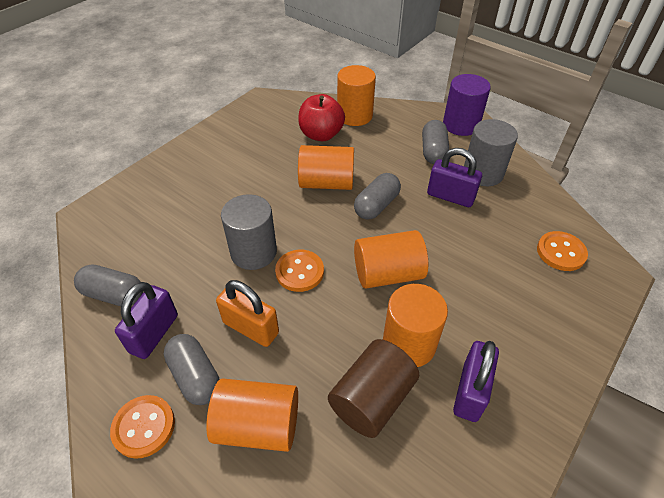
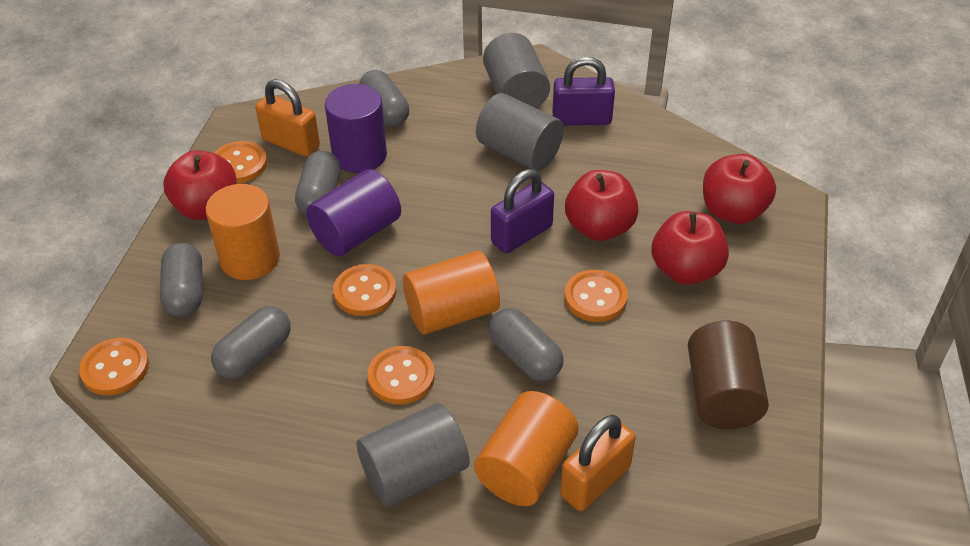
grey capsule: [74,265,143,306] [164,334,220,405] [354,173,401,220] [422,120,449,164] = 4 -> [160,243,202,317] [211,306,291,379] [295,151,341,215] [359,70,409,127] [489,308,564,381] = 5
grey cylinder: [221,194,277,270] [464,119,518,186] = 2 -> [357,403,469,506] [476,93,564,171] [483,33,550,108] = 3
orange button: [110,395,175,459] [275,250,324,292] [537,231,588,271] = 3 -> [79,338,149,395] [214,141,267,184] [333,264,396,316] [367,346,435,404] [564,269,628,322] = 5
orange cylinder: [206,379,298,452] [298,145,354,190] [337,65,376,126] [354,230,428,288] [383,284,448,367] = 5 -> [206,184,280,280] [403,251,500,335] [474,391,579,506] = 3
orange padlock: [216,280,279,347] = 1 -> [255,79,320,157] [560,415,635,511] = 2
purple cylinder: [443,74,491,136] = 1 -> [306,169,401,256] [325,84,387,173] = 2
purple padlock: [115,282,178,359] [427,148,482,207] [453,341,499,422] = 3 -> [491,169,554,253] [552,57,615,125] = 2
red apple: [298,94,345,141] = 1 -> [163,150,236,220] [565,170,639,241] [652,211,729,285] [703,154,776,224] = 4

